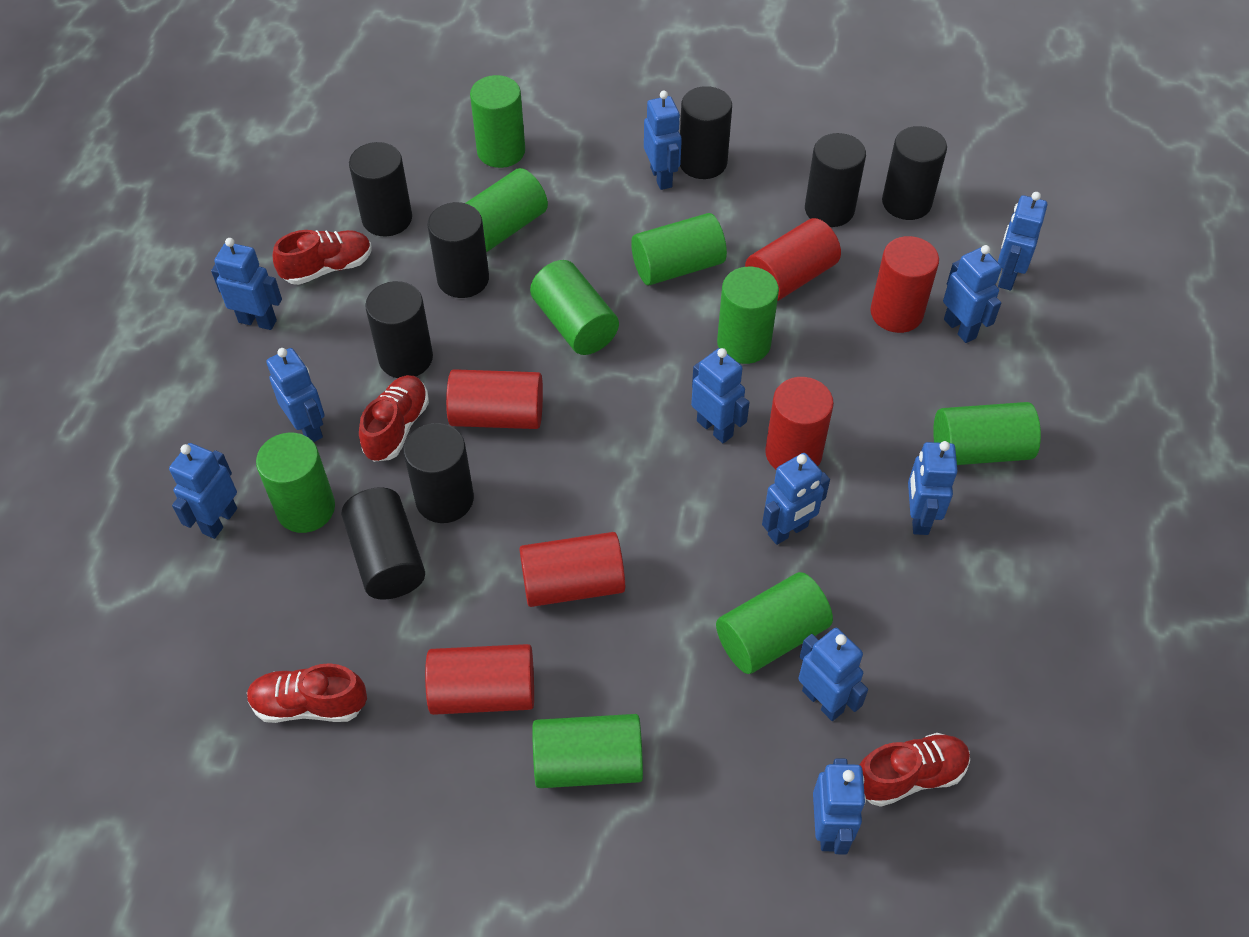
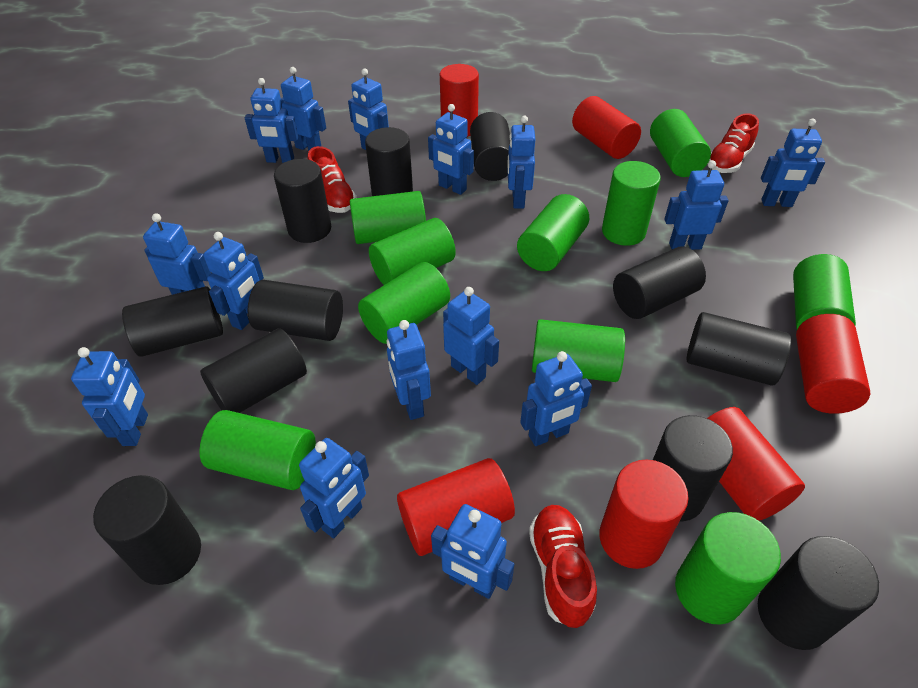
black cylinder: [341,487,425,600] [349,142,412,236] [365,281,433,378] [403,423,474,523] [427,202,489,298] [680,86,732,179] [805,133,866,227] [882,126,947,220] = 8 -> [93,475,201,585] [122,286,223,357] [200,328,307,413] [248,280,343,341] [274,159,331,243] [365,127,413,196] [470,112,510,181] [613,247,706,319] [653,415,733,522] [687,312,791,385] [758,536,879,650] = 11
blue robot: [169,443,237,539] [211,238,282,330] [266,348,325,442] [644,90,682,190] [691,348,750,443] [762,453,830,545] [798,628,868,721] [813,758,866,855] [908,441,958,535] [943,245,1002,343] [998,192,1047,290] = 11 -> [71,347,148,446] [143,213,211,295] [203,232,264,330] [245,78,298,163] [281,67,326,151] [299,438,369,538] [348,68,389,150] [387,320,431,420] [428,104,474,195] [431,504,514,599] [443,287,499,385] [507,116,535,209] [520,351,592,446] [664,160,728,250] [761,118,825,207] = 15
green cylinder: [256,433,335,533] [466,168,548,252] [470,75,525,168] [530,260,619,355] [532,714,643,788] [631,213,727,285] [716,572,833,674] [717,267,779,364] [933,402,1041,465] = 9 -> [199,410,316,490] [350,191,426,244] [358,262,450,344] [369,218,456,285] [517,194,589,271] [532,319,625,382] [602,161,661,246] [650,109,711,177] [675,512,781,625] [793,254,856,329] = 10
red shoe: [247,663,367,723] [273,230,372,285] [359,375,429,462] [860,733,970,807] = 4 -> [307,146,356,213] [529,505,597,628] [709,113,759,173] = 3

